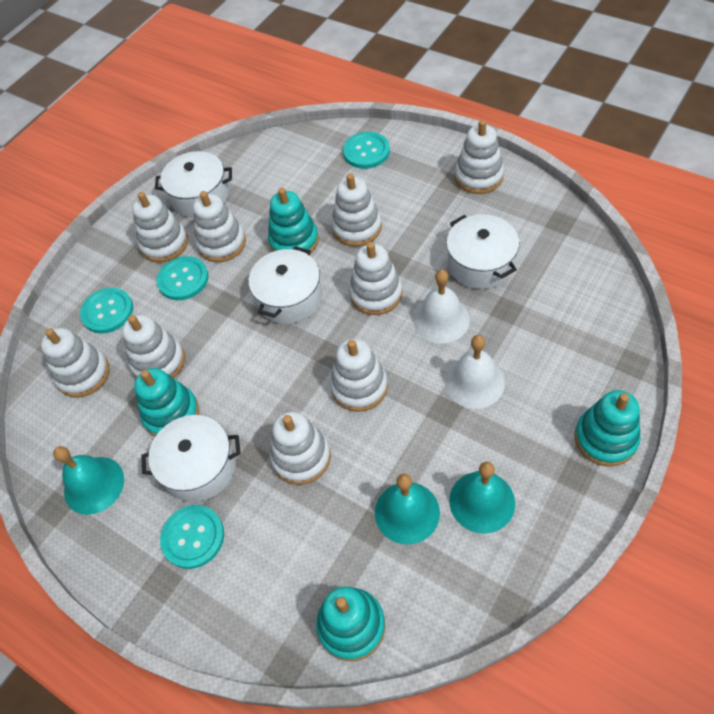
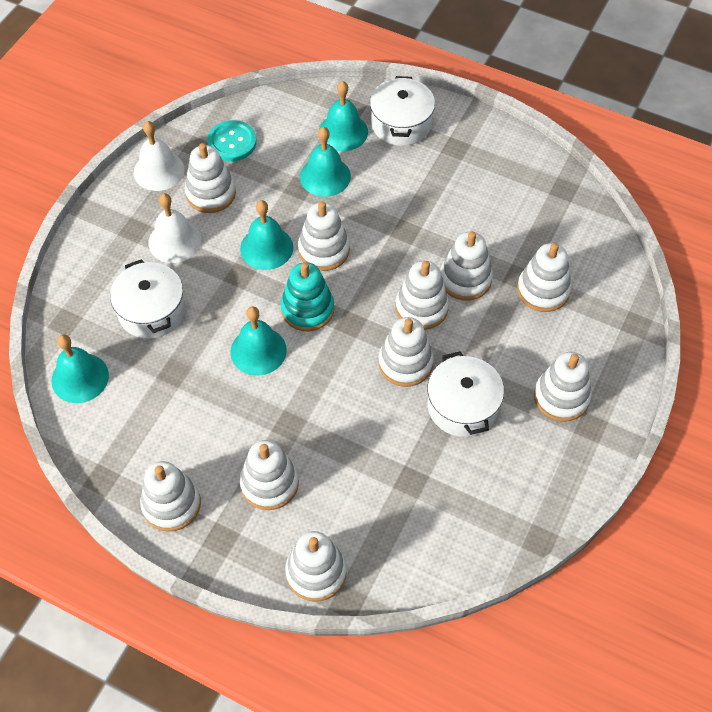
turquoise bell: [53,446,124,515] [375,474,440,545] [449,462,515,534] = 3 -> [51,334,109,403] [230,306,287,376] [240,200,293,270] [300,127,351,197] [319,81,368,151] = 5
turquoise button: [80,288,133,334] [157,256,209,300] [160,505,224,569] [343,132,390,169] = 4 -> [207,120,257,161] = 1
turquoise stacking toy: [134,368,199,436] [268,188,319,254] [316,587,385,661] [574,390,641,466] = 4 -> [280,262,334,331] = 1
white pot: [142,415,241,502] [155,151,232,218] [249,246,322,324] [446,215,519,289] = 4 -> [110,259,185,339] [370,76,435,146] [427,351,504,437] = 3
white stacking toy: [41,328,109,397] [122,315,185,378] [132,192,188,263] [193,191,246,262] [270,411,331,485] [330,339,388,412] [331,173,382,247] [349,242,403,315] [455,120,504,194] = 9 -> [140,461,201,532] [185,143,236,213] [240,440,299,510] [285,531,347,602] [298,201,350,271] [378,317,434,387] [395,261,449,330] [440,231,493,301] [517,243,572,312] [534,352,592,421] = 10

